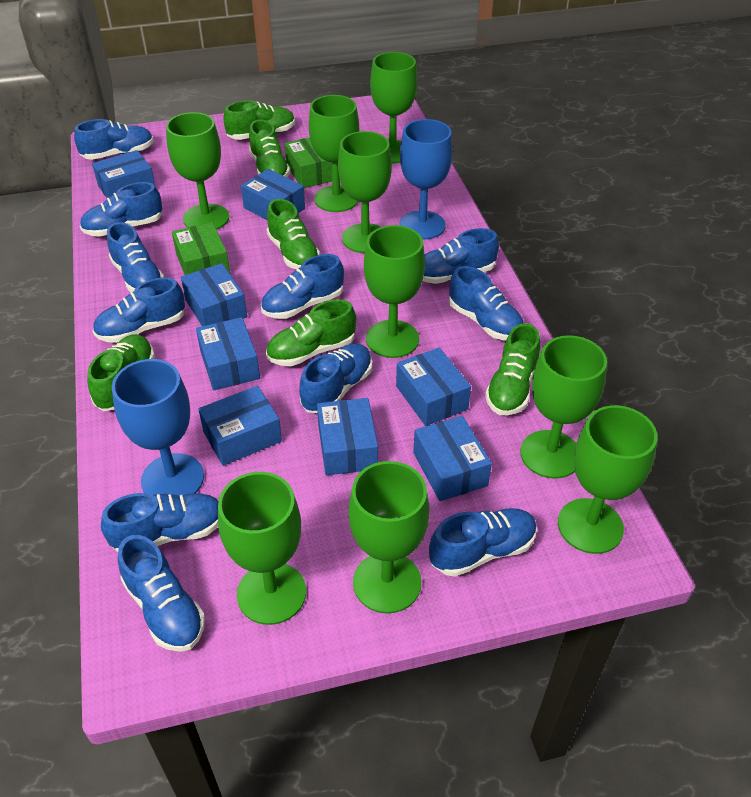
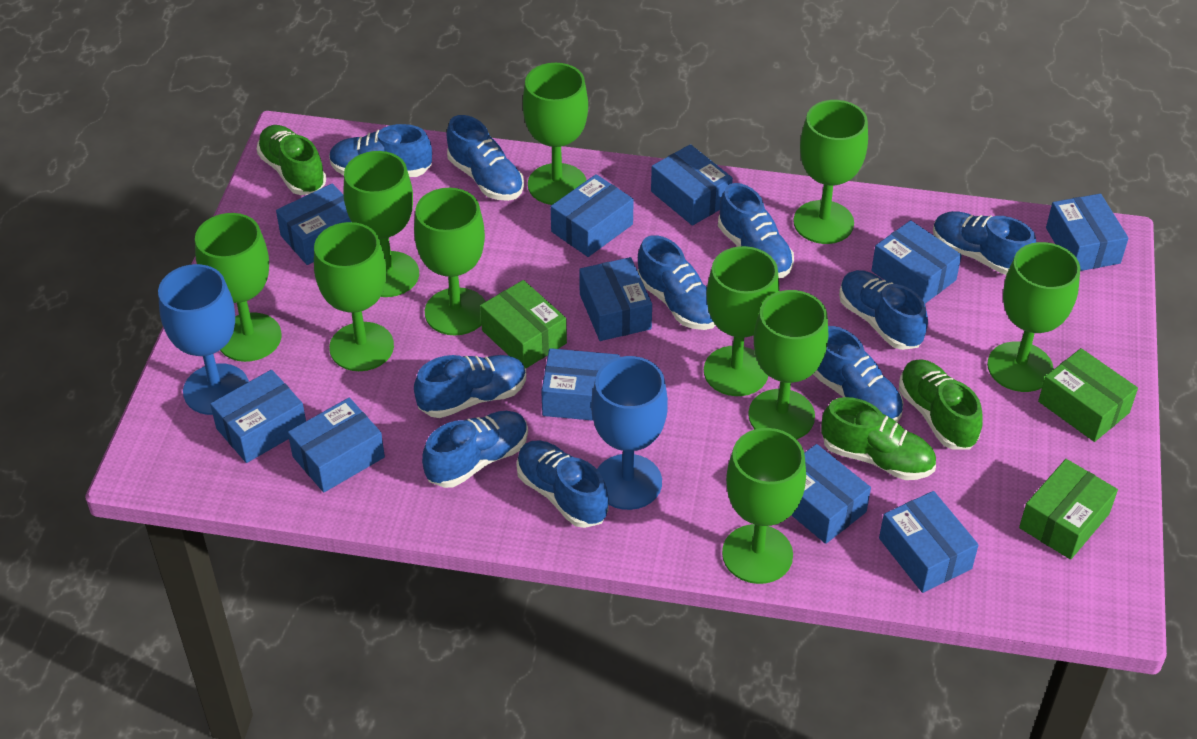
blue box: [92,150,156,198] [181,263,247,326] [196,317,260,390] [198,386,282,466] [241,169,305,220] [317,398,378,475] [396,348,471,426] [413,416,492,501] = 8 -> [210,370,306,463] [276,183,351,265] [288,398,385,492] [541,348,620,421] [551,174,634,257] [579,257,652,341] [651,144,733,226] [791,444,871,544] [871,220,962,303] [879,491,979,593] [1046,194,1129,271] = 11
blue shoe: [74,119,154,160] [80,182,162,237] [93,277,185,343] [101,493,218,552] [107,222,164,292] [118,535,205,652] [261,254,344,319] [299,343,372,413] [423,228,499,284] [429,508,537,577] [449,266,524,340] = 11 -> [329,124,432,177] [414,355,526,418] [422,411,528,488] [447,115,524,201] [516,441,609,528] [637,235,716,330] [718,183,794,278] [813,326,903,422] [839,270,928,350] [933,211,1036,275] = 10
green box: [172,222,230,275] [284,137,332,188] = 2 -> [480,280,567,368] [1019,459,1118,560] [1038,348,1138,442] = 3
green goblet: [166,112,229,230] [218,472,306,625] [309,95,359,212] [338,131,392,253] [348,461,430,614] [364,225,425,358] [370,52,417,163] [520,335,607,479] [558,405,658,554] = 9 -> [195,213,282,362] [314,222,394,371] [343,151,419,297] [414,188,486,336] [523,63,588,205] [704,246,780,396] [722,428,806,584] [748,290,828,439] [793,100,868,244] [987,242,1080,392] = 10
green shoe: [87,334,155,411] [223,100,295,140] [249,119,290,177] [266,299,356,366] [267,199,320,269] [485,323,541,415] = 6 -> [257,125,326,195] [821,397,936,480] [899,359,983,450] = 3

